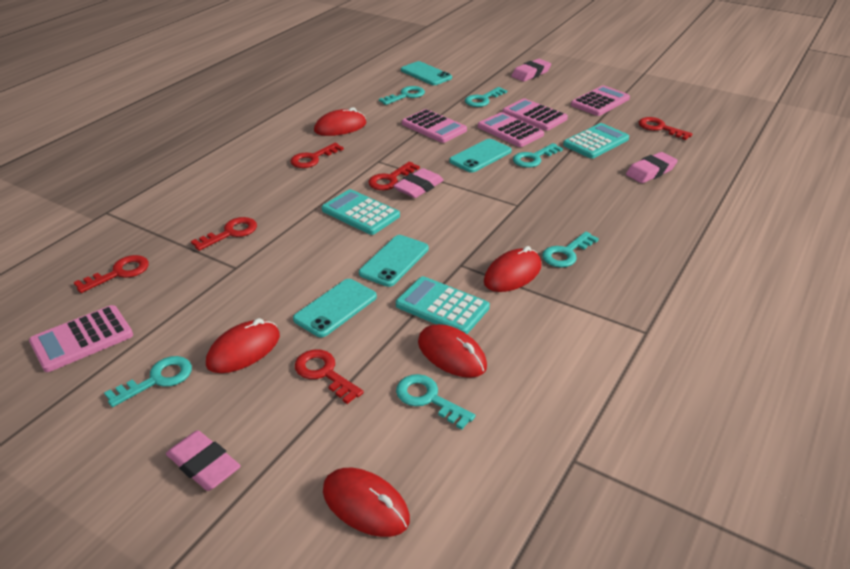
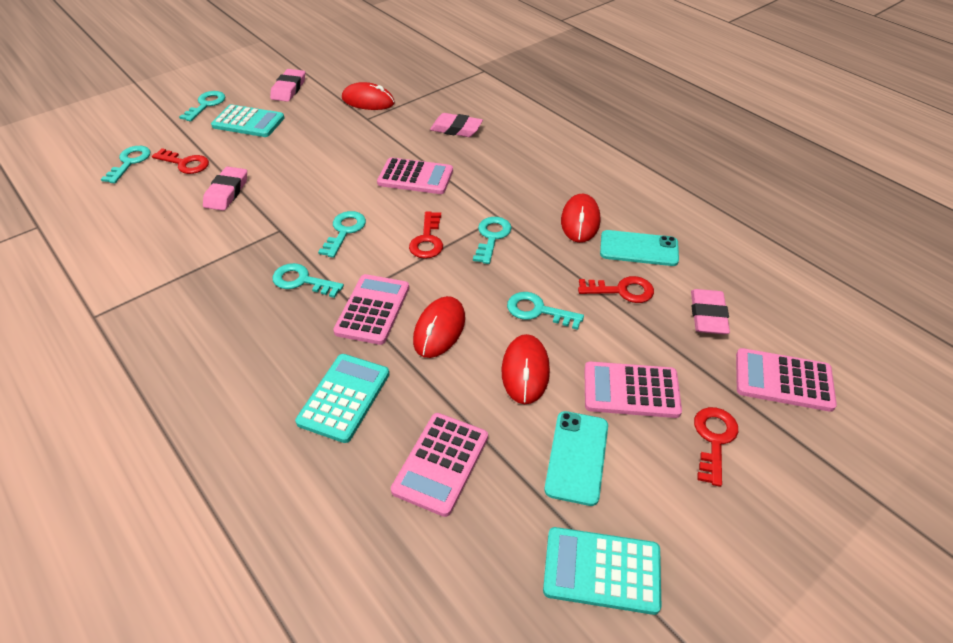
red key: [74,255,149,293] [191,217,257,251] [290,143,344,168] [295,350,364,404] [369,162,420,190] [639,117,692,140] = 6 -> [152,148,209,174] [409,211,443,259] [578,276,654,303] [694,407,738,487] = 4
red mouse: [206,318,280,373] [314,107,367,136] [323,468,410,537] [418,324,487,378] [484,246,541,292] = 5 -> [342,82,395,110] [413,296,465,358] [501,334,550,404] [561,194,600,243] = 4
turquoise phone: [293,279,377,337] [359,235,429,287] [401,61,452,85] [449,139,512,173] = 4 -> [544,411,608,506] [600,230,679,266] = 2

